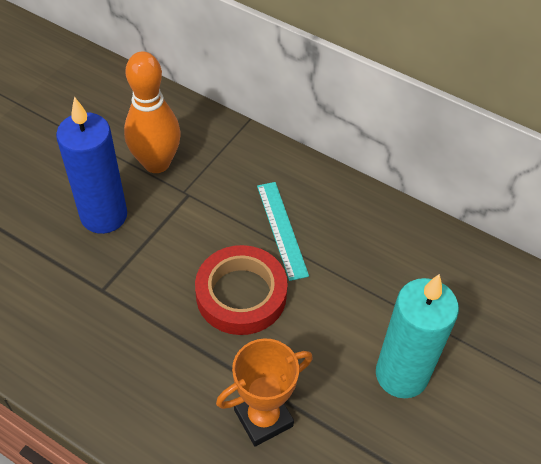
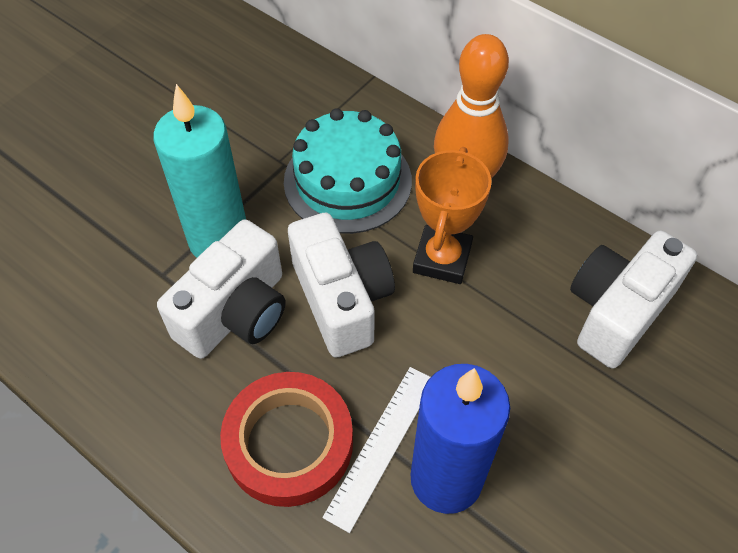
turquoise cake: none = 0 -> [284,108,412,234] = 1
turquoise ruler: [257,182,309,281] = 1 -> none = 0
white camera: none = 0 -> [157,219,286,359] [288,213,395,358] [570,231,697,368] = 3
white ruler: none = 0 -> [323,367,431,533] = 1

